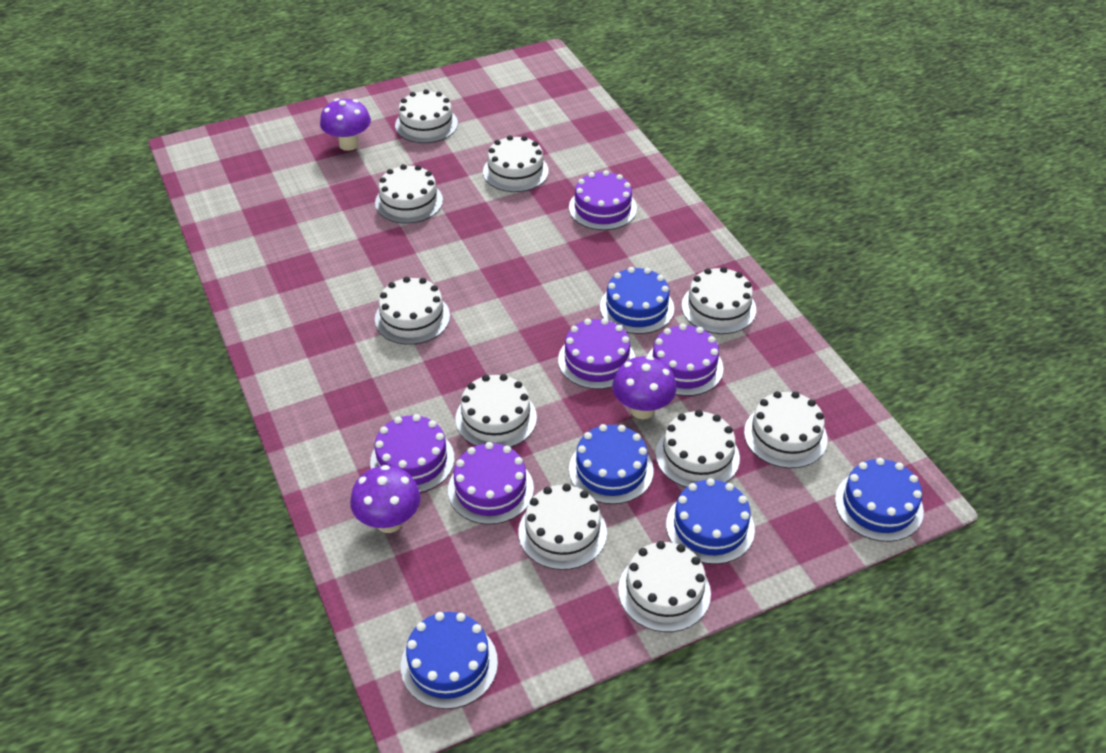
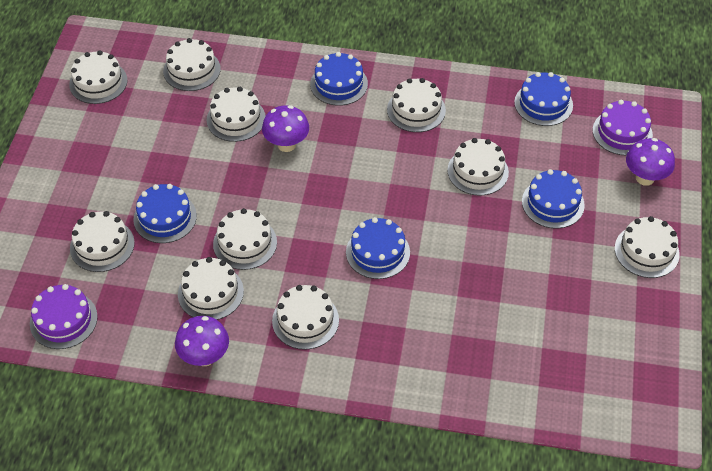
purple cake: [370,414,455,493] [448,442,534,525] [558,318,635,389] [569,170,637,230] [647,324,723,396] = 5 -> [30,284,98,349] [593,100,653,155] = 2

